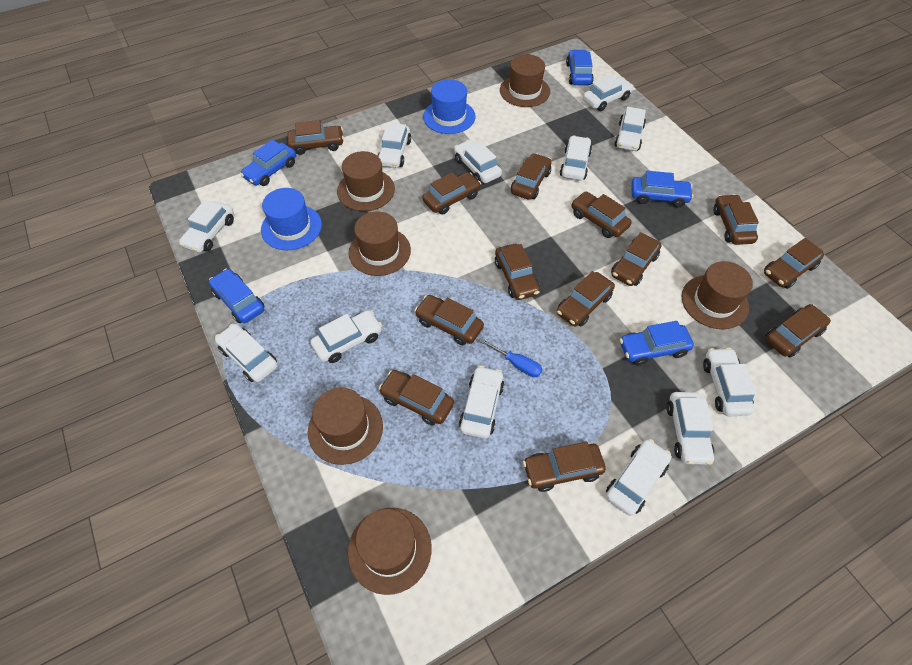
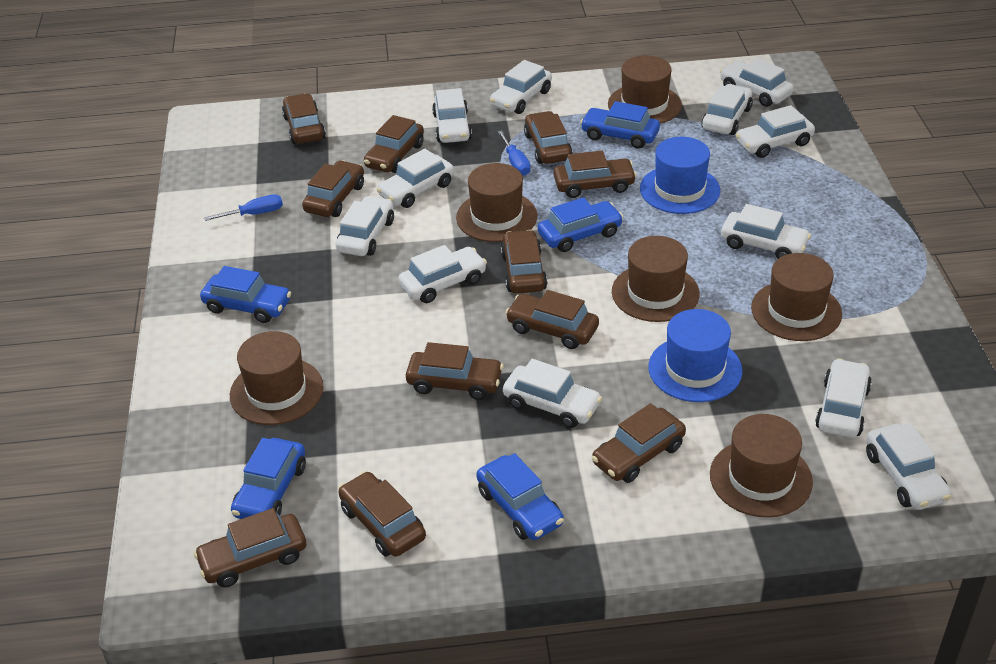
blue screwdriver: [480,339,542,377] = 1 -> [204,194,283,221] [497,130,530,176] = 2
brown car: [287,120,344,155] [379,370,454,426] [415,295,484,345] [423,172,481,215] [495,244,540,300] [511,153,552,200] [523,442,606,492] [557,271,615,326] [571,191,631,238] [611,232,662,286] [713,194,759,245] [764,238,824,289] [766,304,831,357] = 13 -> [194,508,306,587] [282,93,326,144] [302,160,364,217] [338,471,426,557] [364,115,424,173] [406,342,503,400] [501,230,547,294] [505,290,599,349] [524,111,573,164] [553,151,637,198] [591,403,686,483] = 11

